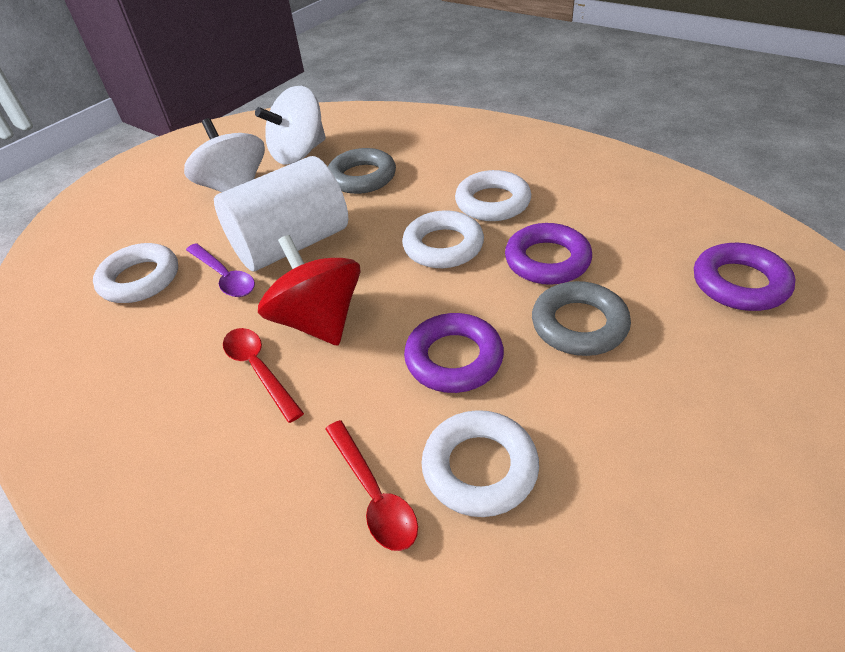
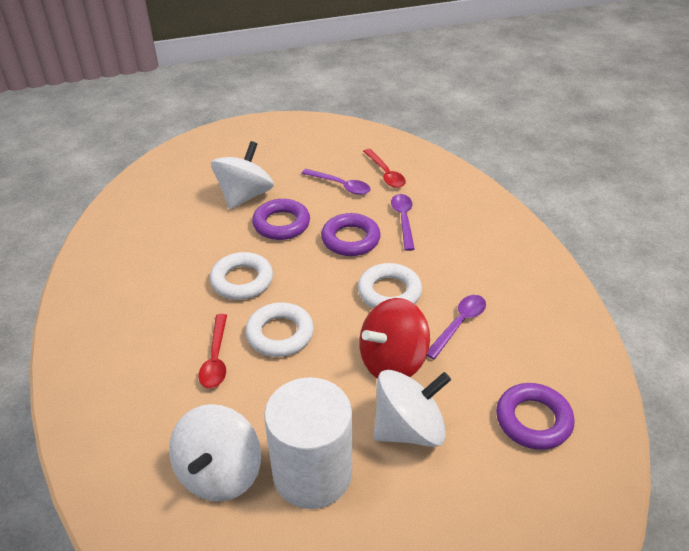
grey ring: [328,148,396,194] [532,281,631,356] = 2 -> none = 0
purple spoon: [186,243,255,297] = 1 -> [301,169,371,195] [391,194,415,251] [427,295,486,359] = 3
white ring: [93,243,178,303] [402,210,484,268] [421,410,539,517] [455,170,531,221] = 4 -> [210,252,273,300] [245,303,314,357] [358,263,422,308] = 3
white spinning top: [184,118,265,192] [255,86,326,164] = 2 -> [169,404,261,502] [211,141,274,210] [374,370,451,447] = 3

